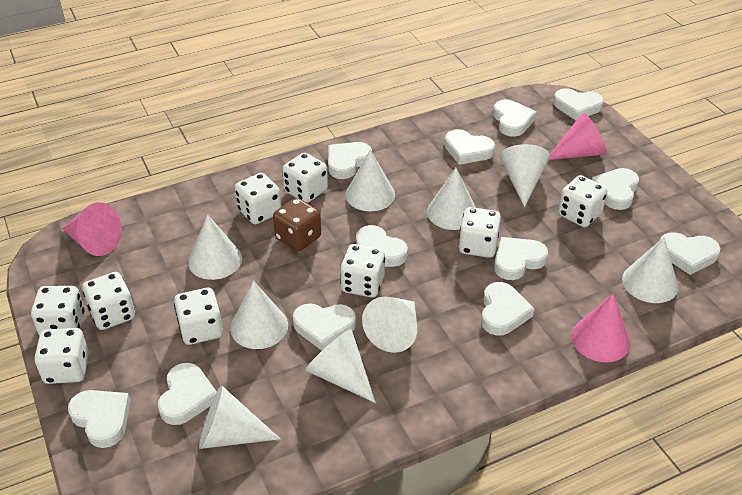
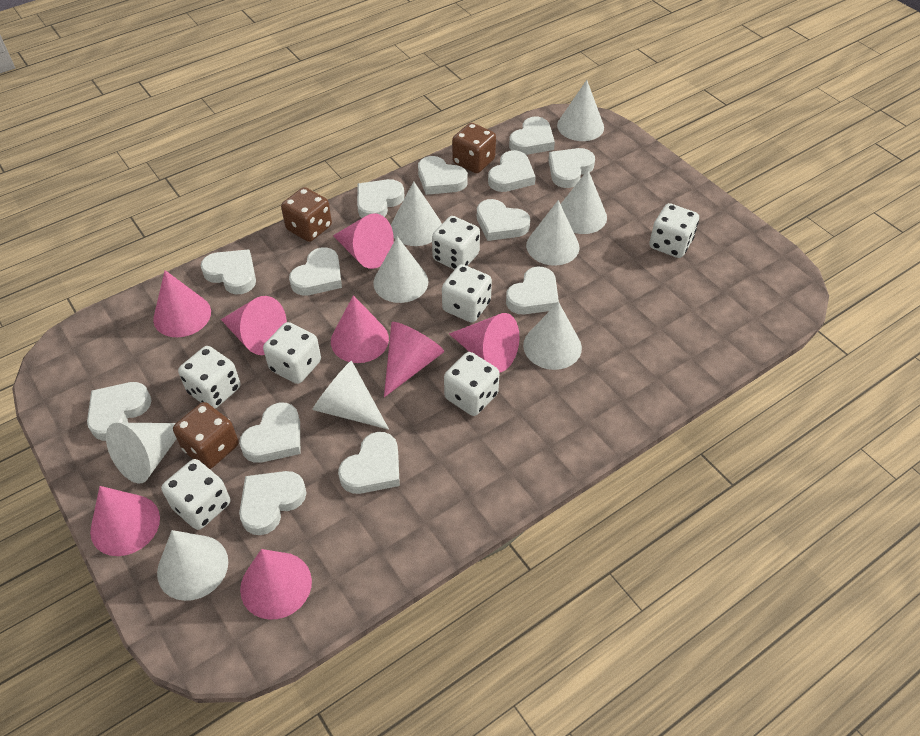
brown dice: [273,198,321,252] = 1 -> [173,402,238,469] [281,187,332,242] [452,123,496,173] = 3
pink cone: [62,202,122,256] [549,113,607,160] [571,294,631,362] = 3 -> [90,486,160,556] [153,270,211,337] [221,296,287,355] [240,549,312,620] [331,295,389,363] [333,213,394,269] [384,322,444,397] [449,313,519,373] = 8
white dice: [31,286,85,336] [34,328,89,384] [82,272,135,330] [174,288,223,345] [235,173,281,225] [282,153,328,203] [340,244,385,297] [459,207,501,258] [558,175,607,227] = 9 -> [161,459,230,530] [178,346,241,409] [263,322,321,384] [432,216,480,270] [442,264,492,323] [444,352,499,416] [649,203,699,258] = 7
white heart: [68,390,131,448] [158,363,216,425] [293,303,356,351] [328,142,372,179] [356,225,408,267] [445,129,495,165] [481,282,535,335] [493,99,536,137] [494,237,548,280] [553,88,604,120] [592,168,639,210] [660,232,720,275] = 12 -> [87,382,152,441] [200,249,256,294] [239,403,300,463] [239,471,306,535] [289,247,342,296] [338,432,400,494] [357,179,404,218] [418,156,468,195] [477,199,530,241] [488,150,536,192] [506,266,559,314] [509,117,555,155] [548,148,595,188] = 13

